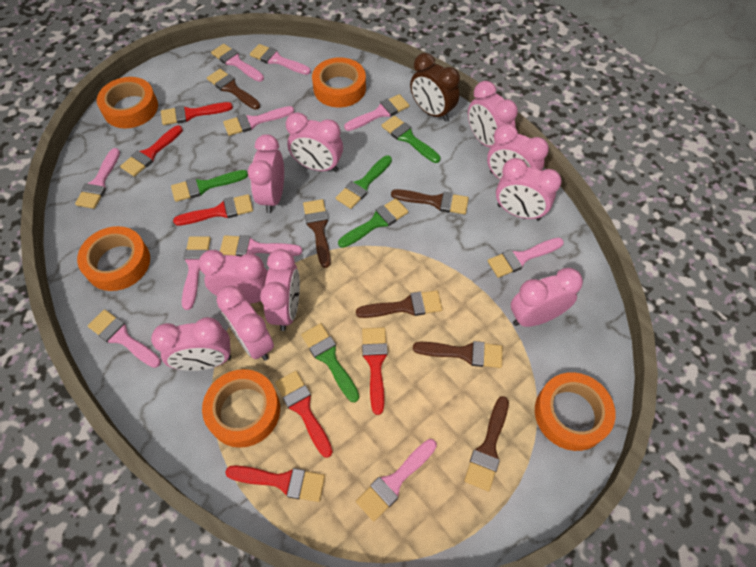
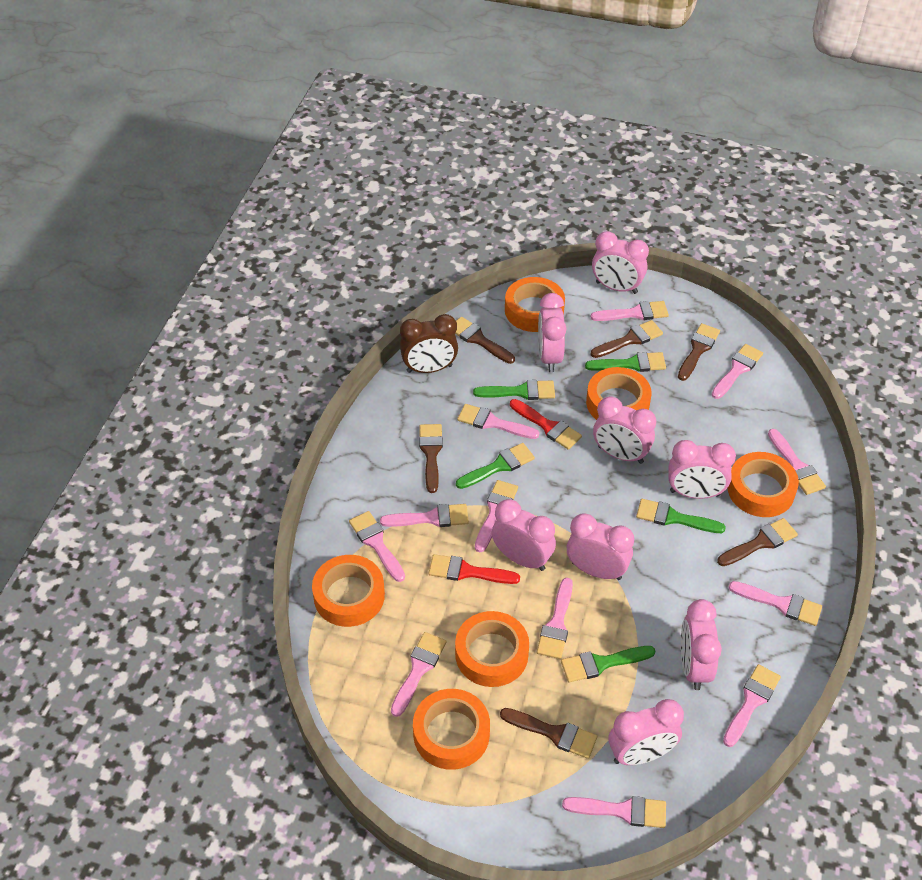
orange tape: [77,226,150,291] [97,77,158,128] [202,369,280,448] [312,57,366,108] [535,372,616,451] = 5 -> [312,555,385,627] [413,689,490,770] [455,611,529,687] [505,277,565,332] [586,367,652,420] [728,452,799,517] = 6
pink brush: [75,148,120,209] [88,309,161,368] [182,236,211,310] [211,44,264,82] [220,235,302,256] [223,106,294,136] [250,44,311,75] [344,94,409,131] [356,439,437,522] [488,238,564,278] = 10 -> [349,511,405,582] [380,504,469,527] [391,632,447,717] [457,404,539,439] [475,480,518,552] [537,578,573,659] [562,796,666,828] [591,301,669,321] [712,344,763,399] [723,664,781,747] [728,581,822,626] [768,429,826,495] = 12
pink clock: [151,317,231,371] [199,250,268,304] [216,286,274,361] [248,134,284,213] [260,249,300,331] [286,112,343,172] [468,81,518,148] [487,124,549,180] [496,158,562,220] [511,268,583,327] = 10 -> [492,499,556,571] [538,293,567,372] [567,513,634,580] [592,231,649,294] [593,396,656,464] [609,699,684,765] [669,440,736,499] [681,599,722,690] = 8
red brush: [120,125,183,177] [161,102,233,125] [173,194,253,226] [225,465,325,502] [275,371,333,458] [362,327,388,415] = 6 -> [429,554,520,584] [510,399,582,450] = 2

